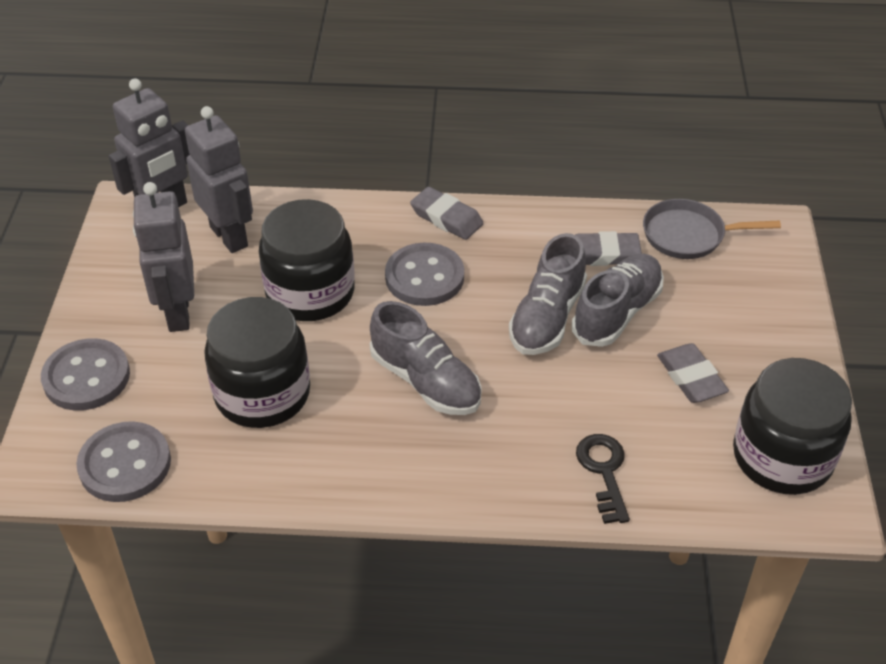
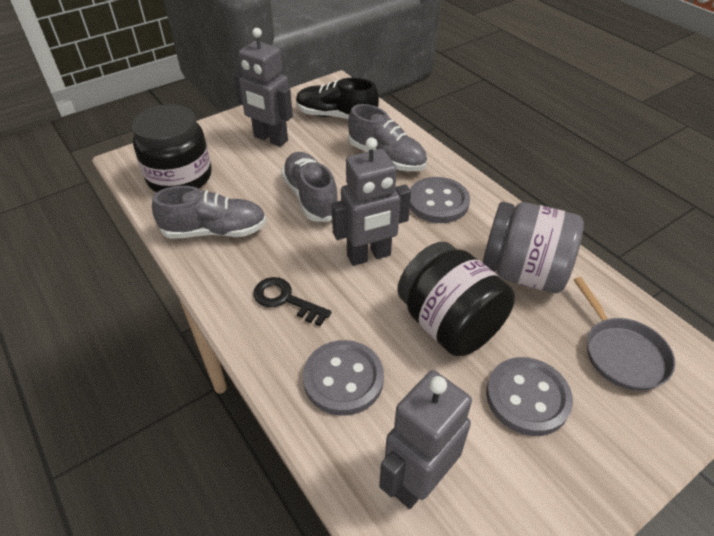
black jar: [204,297,310,428] [259,199,355,321] [733,358,852,495] = 3 -> [132,104,212,192] [397,242,515,356] = 2
black shoe: none = 0 -> [296,78,379,119] = 1
grey eraser: [410,187,484,240] [575,231,642,266] [657,343,729,403] = 3 -> none = 0
grey jar: none = 0 -> [483,202,584,293] = 1

